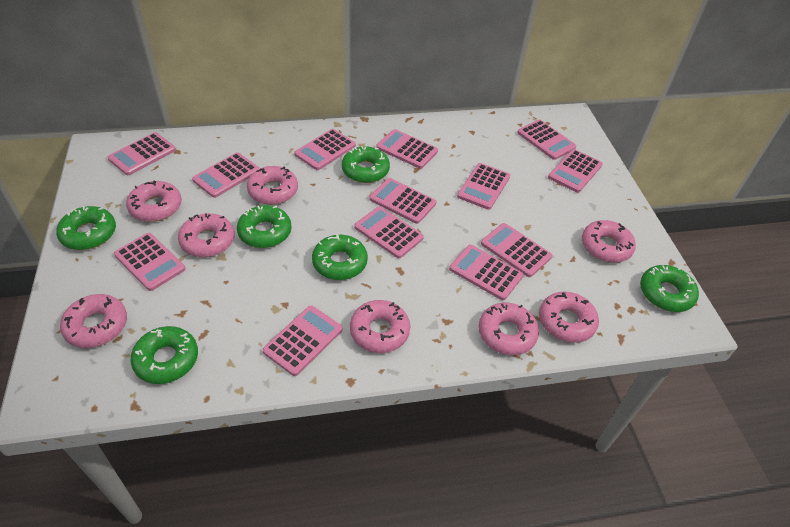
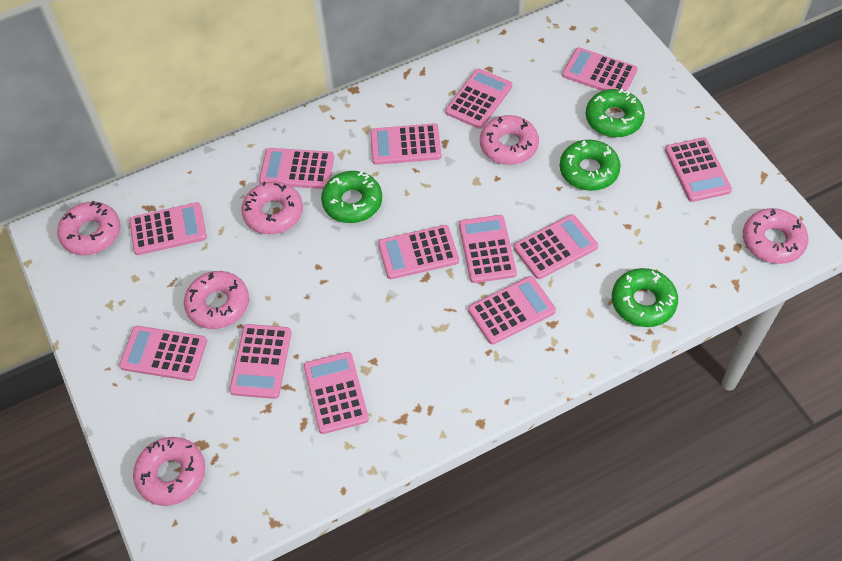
green donut: [56,206,116,250] [131,326,198,384] [237,205,292,248] [312,235,368,280] [342,146,390,183] [640,265,699,312] = 6 -> [321,171,382,223] [560,140,621,191] [586,88,645,137] [612,268,678,327] = 4
pink donut: [60,294,127,348] [126,181,182,222] [178,213,235,257] [247,166,298,205] [350,300,410,353] [478,303,539,355] [539,292,599,343] [582,220,636,263] = 8 -> [57,201,120,255] [133,437,205,506] [184,271,249,329] [241,181,303,234] [480,115,539,165] [743,208,808,264] = 6

